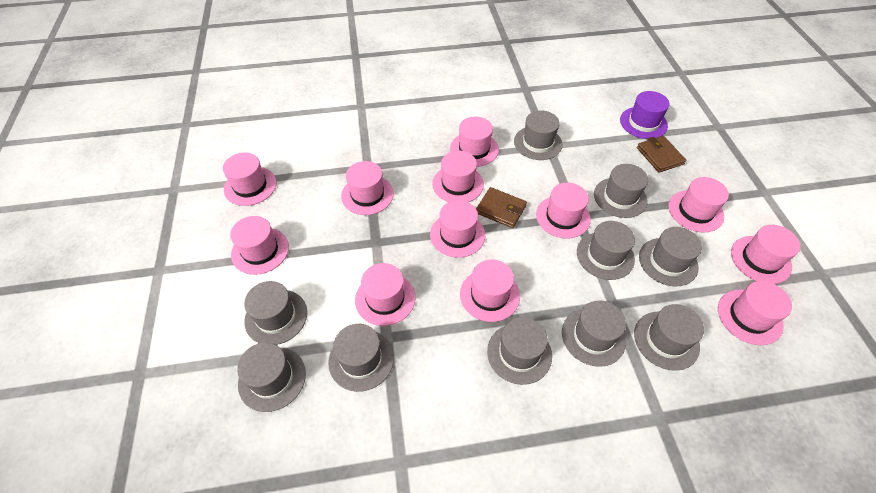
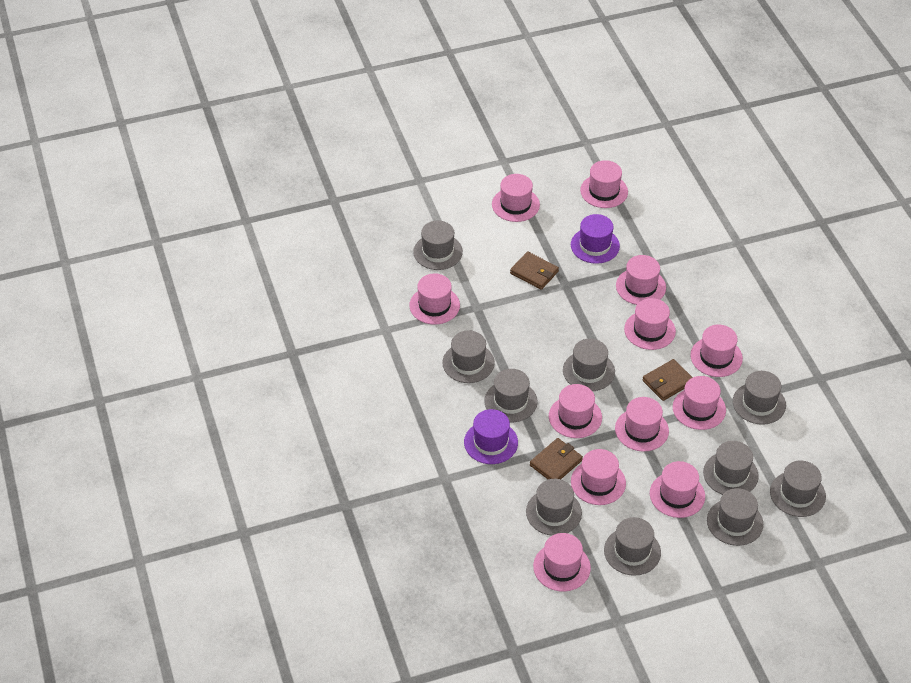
brown wallet: [476,187,527,228] [637,136,686,173] = 2 -> [510,251,559,290] [530,438,583,479] [642,359,693,401] = 3
purple hat: [620,91,670,139] = 1 -> [464,409,518,464] [571,214,620,264] = 2

